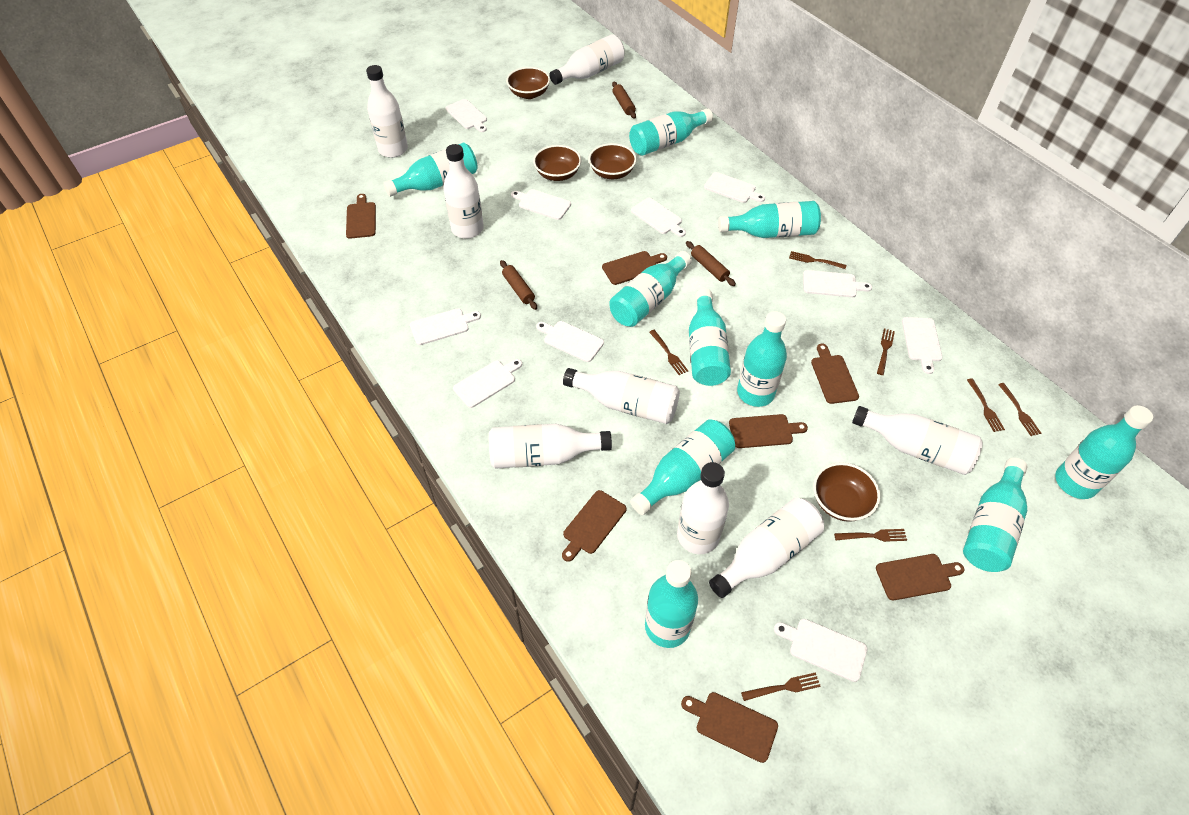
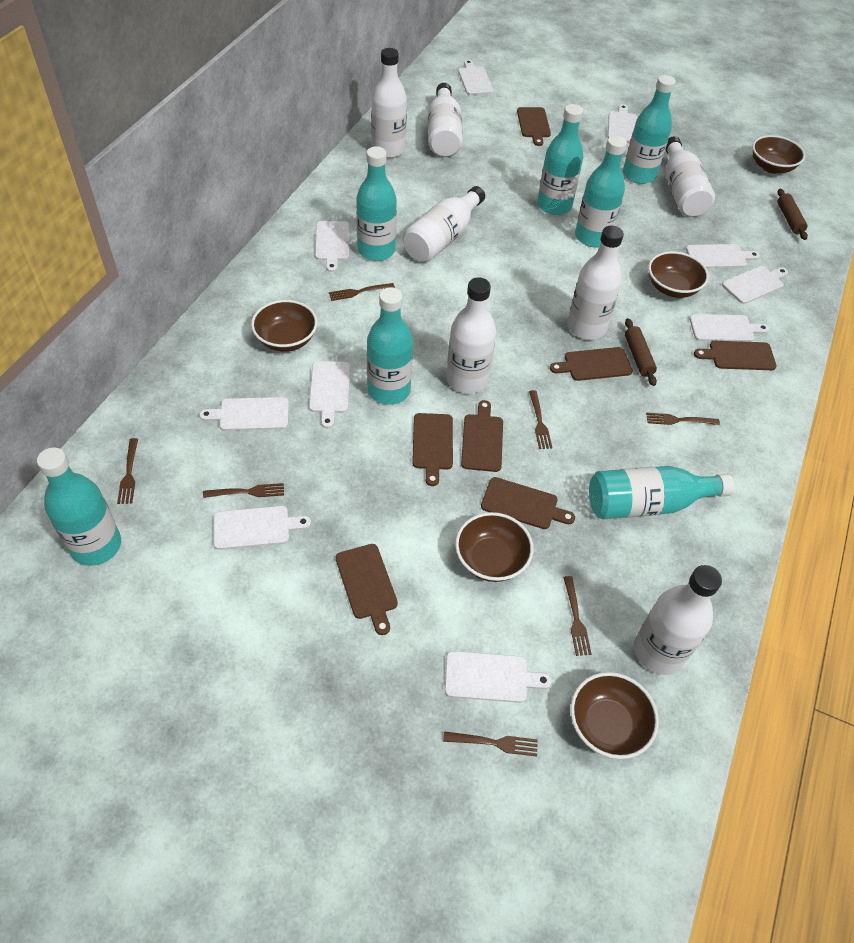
brown bowl: [506,67,550,99] [533,145,581,181] [588,143,637,179] [813,462,880,522] = 4 -> [251,300,318,352] [455,512,534,582] [570,672,659,759] [648,251,709,298] [752,135,805,174] = 5
brown rolling pin: [500,260,537,310] [612,82,636,119] [686,241,736,286] = 3 -> [625,318,657,386] [777,189,808,240] = 2
turquoise bottle: [384,142,478,197] [609,251,692,327] [629,108,713,156] [630,419,735,515] [645,560,698,648] [689,289,731,386] [718,201,821,238] [737,311,787,407] [963,458,1028,572] [1055,405,1153,499] = 10 -> [37,447,121,566] [356,146,397,261] [367,287,413,405] [537,104,583,215] [575,136,627,247] [589,466,734,519] [623,75,675,184] = 7
white bottle: [366,65,408,158] [443,144,484,239] [489,424,612,469] [549,34,625,85] [563,368,680,424] [677,462,729,554] [709,498,824,598] [852,406,983,475] = 8 -> [371,48,407,158] [403,186,485,263] [428,83,463,157] [446,278,496,394] [567,226,624,340] [634,565,722,675] [665,136,715,217] = 7

